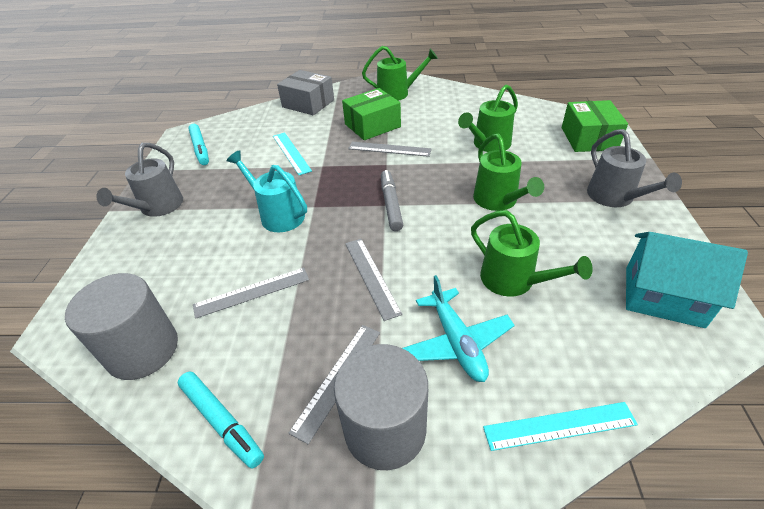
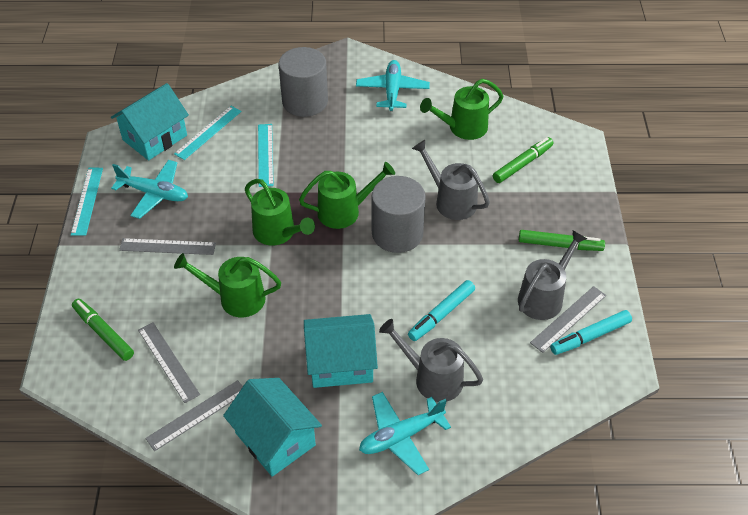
green box: [342,88,401,140] [562,100,628,152] = 2 -> none = 0
green marker: none = 0 -> [72,299,134,361] [493,137,554,183] [519,230,605,251] = 3
grey box: [277,70,334,115] = 1 -> none = 0
grey marker: [381,170,403,231] = 1 -> none = 0
grey watering can: [96,143,183,217] [587,129,682,207] = 2 -> [379,319,483,402] [412,140,490,220] [518,230,587,320] = 3
turquoise house: [626,232,748,328] = 1 -> [111,83,189,160] [223,378,322,477] [304,314,378,388] = 3
turquoise plane: [402,275,515,382] = 1 -> [111,160,188,219] [356,60,430,111] [359,392,451,475] = 3
turquoise ruler: [273,133,312,175] [483,402,638,451] = 2 -> [71,168,103,236] [174,106,242,160] [258,124,274,187] = 3
turquoise watering can: [227,150,307,232] = 1 -> none = 0

